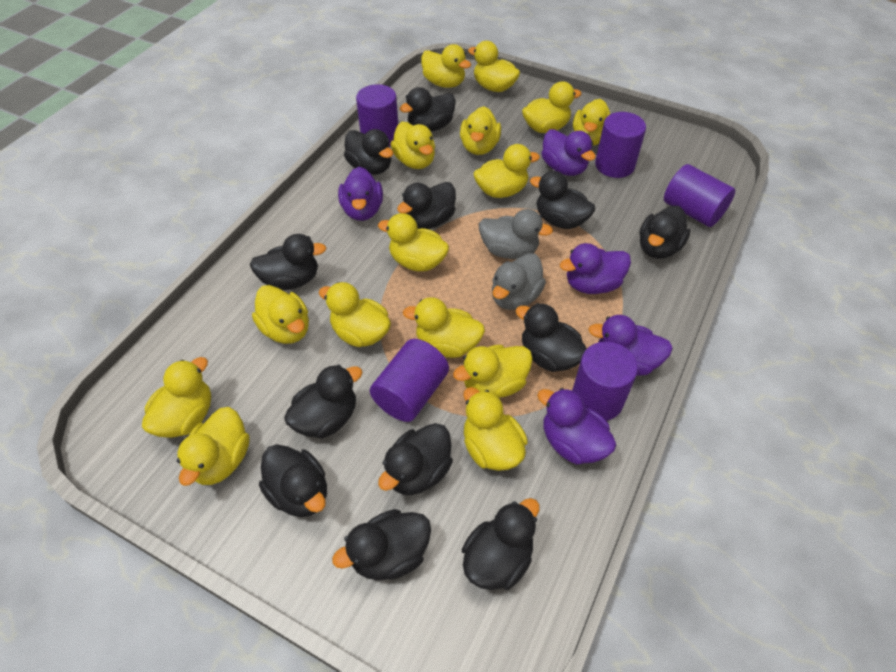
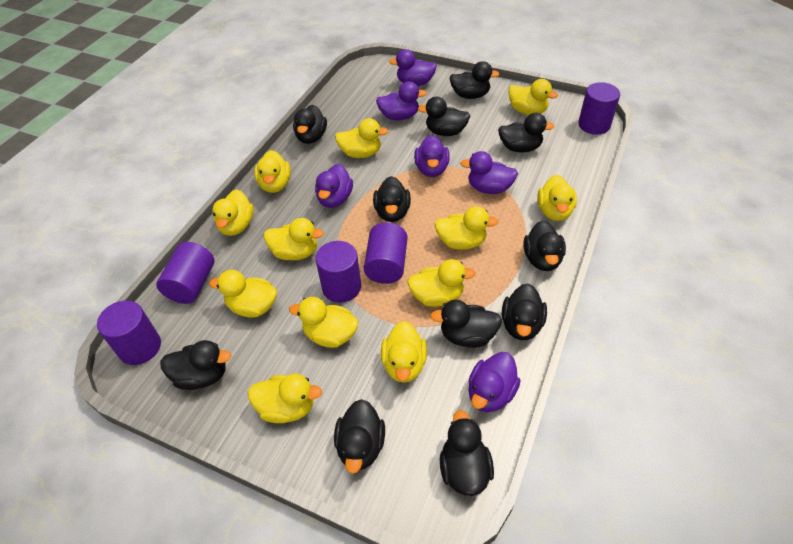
black duck: [250,234,326,290] [259,444,327,517] [284,365,363,439] [332,509,431,580] [344,129,393,175] [378,423,453,495] [397,182,456,229] [399,87,456,132] [462,498,539,590] [516,303,587,372] [530,171,595,229] [640,206,691,259] = 12 -> [160,340,231,390] [293,105,327,144] [334,399,385,474] [373,176,411,222] [418,97,470,136] [430,300,502,348] [440,410,494,496] [449,61,500,99] [498,113,555,152] [502,283,547,340] [524,220,566,271] = 11
grey duck: [479,209,553,259] [492,253,546,310] = 2 -> none = 0
purple duck: [338,167,383,221] [537,388,616,465] [542,129,596,176] [560,243,631,294] [588,315,673,376] = 5 -> [315,164,353,208] [376,81,427,120] [389,49,437,86] [414,135,450,177] [460,151,518,194] [468,352,521,412] = 6
yellow duck: [142,357,211,438] [177,407,250,486] [252,285,309,344] [319,282,391,347] [378,213,449,271] [391,122,435,169] [403,297,485,358] [421,44,471,88] [453,345,533,398] [460,106,501,155] [463,387,528,471] [468,41,520,92] [474,144,540,198] [522,81,581,133] [573,99,610,146] = 15 -> [209,270,277,318] [212,189,254,236] [248,374,322,423] [254,150,291,193] [264,218,324,260] [289,297,358,348] [335,118,389,158] [381,321,427,383] [407,259,475,307] [435,207,498,250] [508,79,558,115] [537,175,577,221] = 12

